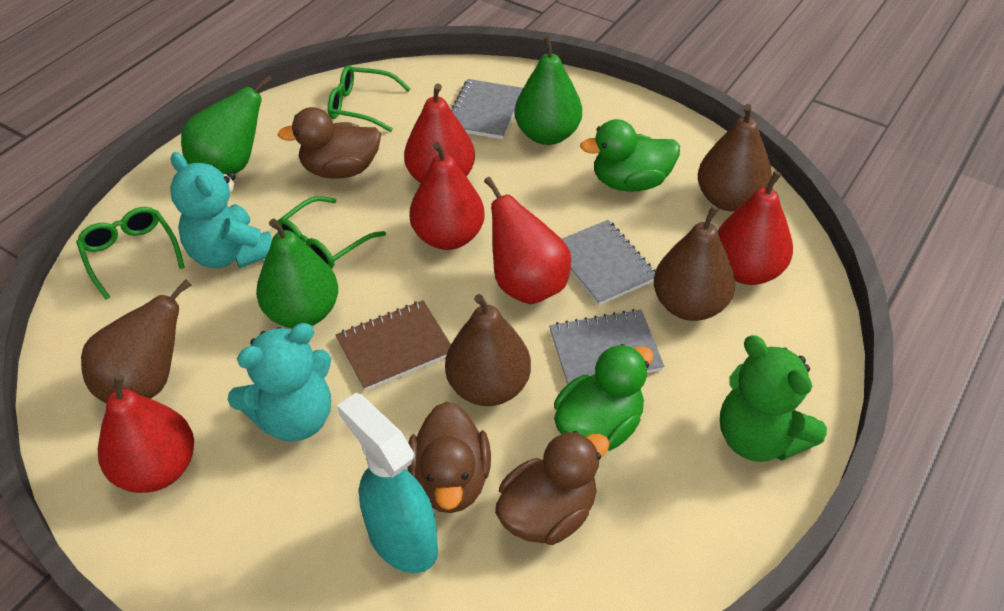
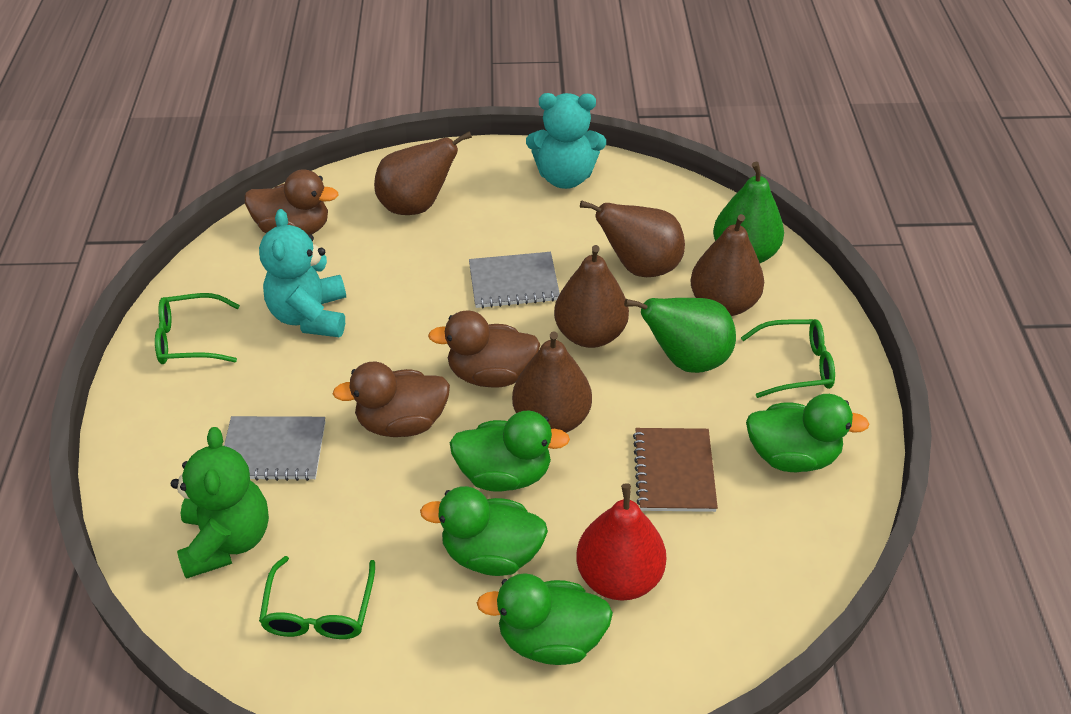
brown pear: [81,279,192,403] [445,294,531,406] [654,205,735,321] [698,104,772,212] = 4 -> [374,131,472,215] [512,331,592,433] [554,245,629,348] [580,200,685,277] [690,214,764,316] = 5
green duck: [554,344,654,451] [580,119,680,192] = 2 -> [420,486,548,576] [450,410,570,492] [477,573,613,665] [746,394,869,472] = 4
green pear: [181,75,273,175] [256,219,338,328] [515,36,582,145] = 3 -> [624,298,736,373] [713,162,784,263] = 2
grey notebook: [451,79,523,139] [549,309,664,385] [562,220,656,305] = 3 -> [224,416,325,481] [469,252,560,308] = 2
red pear: [98,374,194,493] [404,84,475,183] [409,142,484,250] [484,177,571,304] [718,171,793,285] = 5 -> [576,483,667,600] = 1
turquoise spray bottle: [337,393,438,573] = 1 -> none = 0

